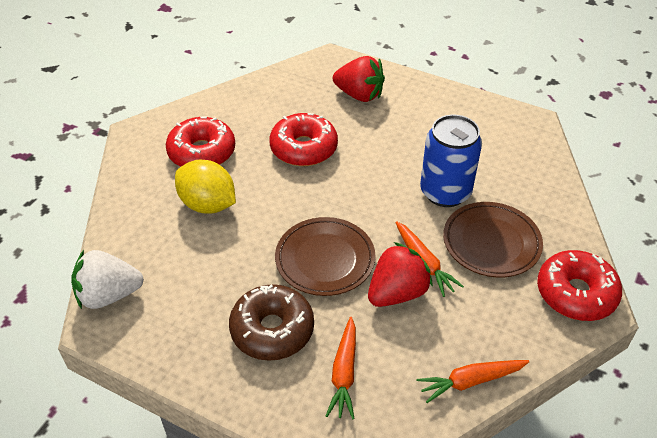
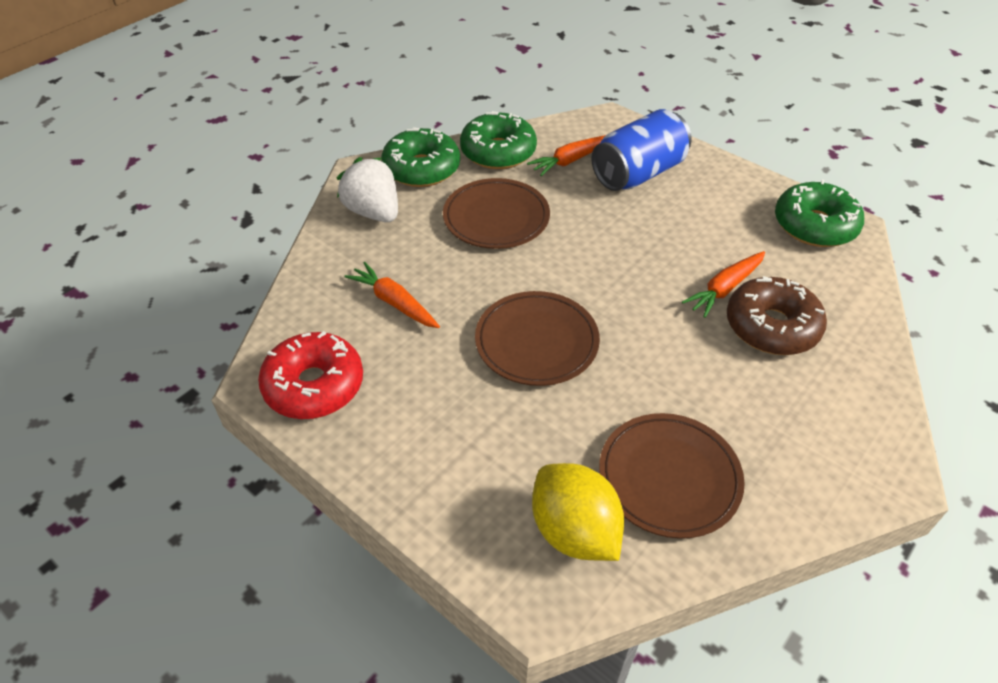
brown plate: [275,217,376,296] [443,202,543,278] = 2 -> [443,178,550,249] [475,291,600,386] [599,413,745,539] = 3
green donut: none = 0 -> [381,127,460,187] [460,111,537,169] [775,180,864,247] = 3
red donut: [166,116,235,167] [269,113,338,166] [537,250,622,321] = 3 -> [258,331,363,419] = 1
red strawberry: [333,56,385,102] [368,242,433,307] = 2 -> none = 0

